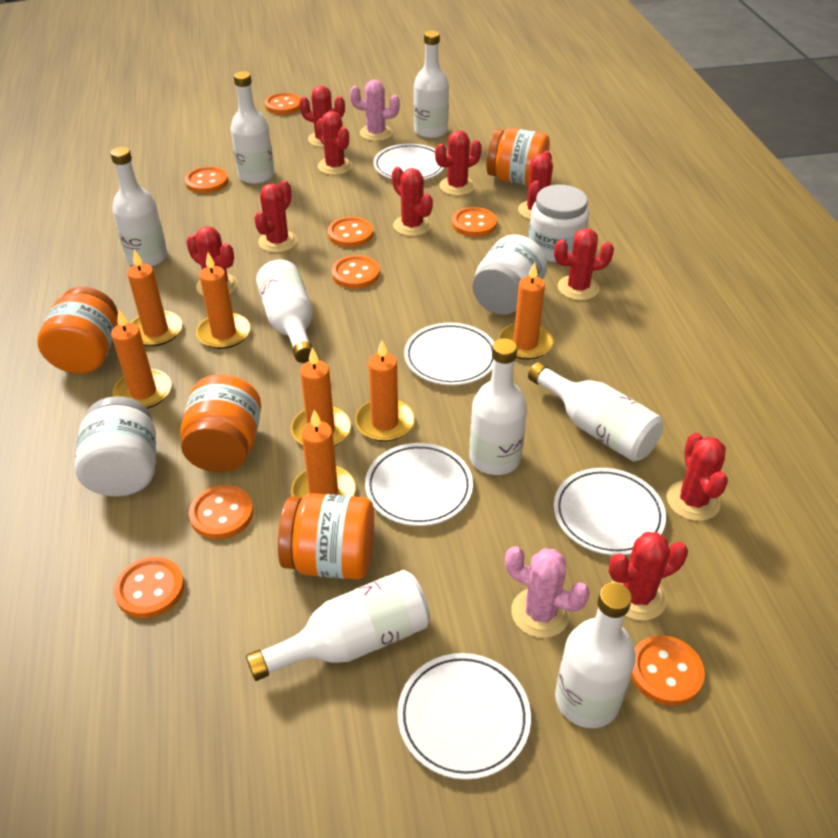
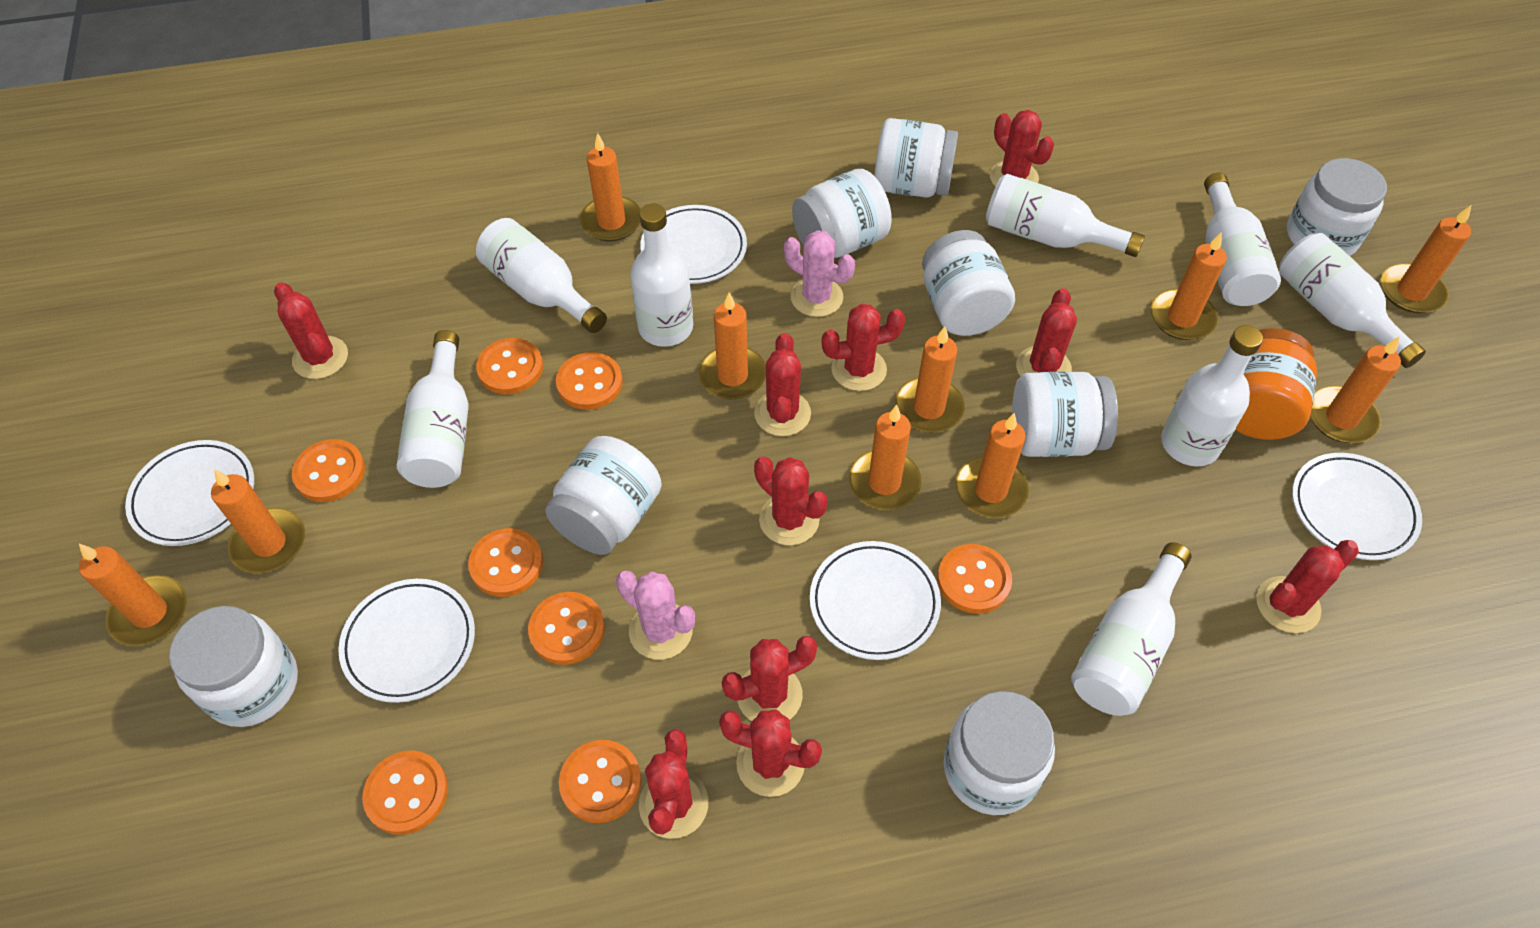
orange candle: [111,309,172,409] [127,250,182,347] [196,253,250,349] [291,348,351,446] [291,410,356,498] [355,340,415,442] [499,262,553,360] = 7 -> [79,544,187,646] [211,469,305,573] [580,133,641,241] [698,293,766,399] [849,405,922,510] [895,327,965,433] [955,413,1029,518] [1151,232,1227,340] [1310,336,1401,443] [1381,205,1471,313] = 10
orange jar: [37,287,118,374] [180,375,261,472] [278,493,374,580] [486,128,550,185] = 4 -> [1235,328,1317,440] = 1
white jar: [75,396,156,497] [472,234,548,315] [529,185,589,262] = 3 -> [169,606,298,727] [545,436,662,555] [792,169,892,258] [874,118,958,198] [922,230,1015,336] [944,691,1055,815] [1012,371,1118,457] [1287,158,1387,256] = 8

